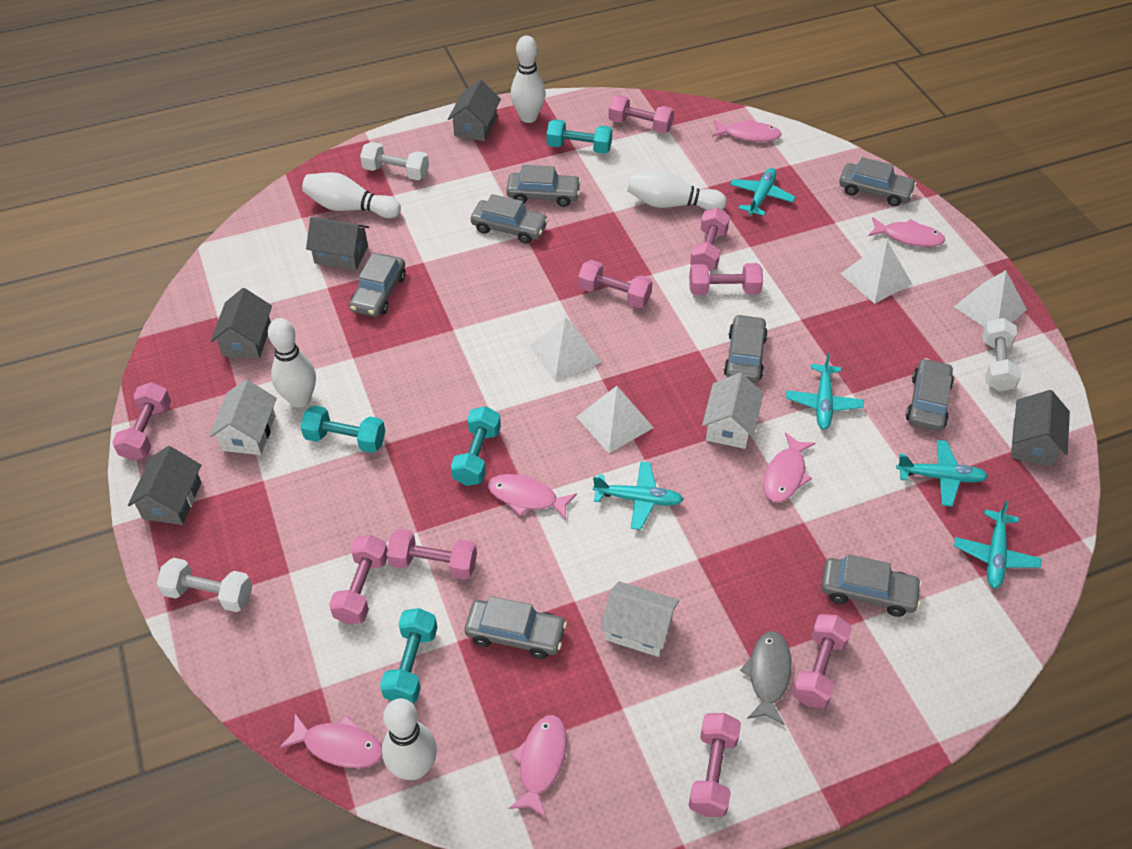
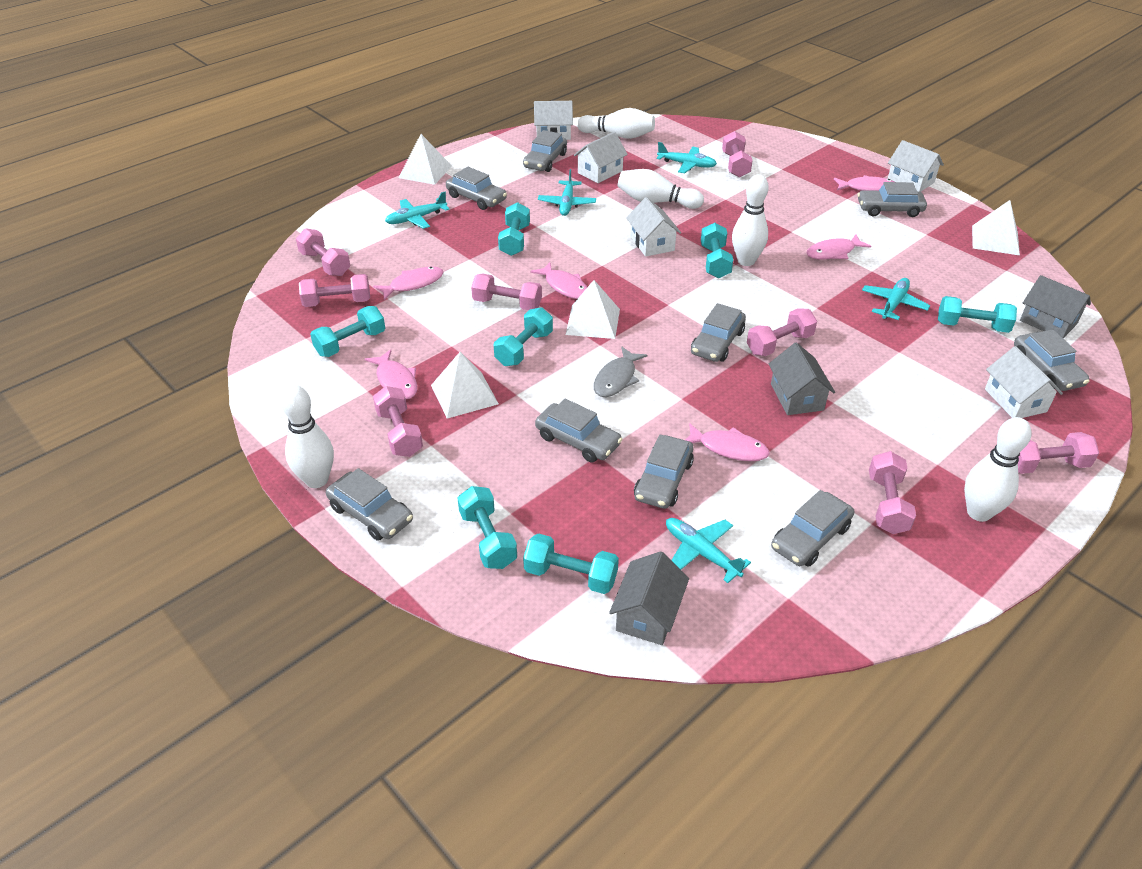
grey car: [349,253,406,317] [465,596,567,659] [471,194,548,244] [506,165,581,207] [724,314,768,383] [821,554,922,617] [839,157,916,206] [906,358,954,431] = 8 -> [326,468,413,541] [446,167,507,210] [523,130,567,172] [535,399,622,463] [634,435,694,509] [691,303,746,362] [771,490,854,567] [858,182,927,217] [1014,330,1090,391] = 9
grey house: [128,446,202,525] [211,288,272,359] [306,217,369,270] [448,80,501,141] [1011,390,1070,467] = 5 -> [609,551,689,645] [769,343,835,415] [1020,275,1091,338] = 3
pink dumbbell: [112,382,171,461] [329,535,387,624] [386,529,477,580] [578,260,653,308] [608,95,674,134] [689,263,763,295] [689,713,741,817] [690,208,730,271] [792,614,852,708] = 9 -> [296,228,350,276] [299,274,370,307] [373,386,423,457] [471,274,542,310] [722,131,753,178] [747,308,817,356] [869,451,916,534] [1018,432,1099,474] = 8
turquoise dumbbell: [301,405,385,453] [380,608,438,703] [451,406,501,486] [546,119,612,154] = 4 -> [310,306,385,357] [457,486,517,569] [494,307,553,366] [498,202,530,256] [523,534,619,594] [701,223,733,278] [938,296,1017,333] = 7
white dumbbell: [157,558,252,612] [360,142,429,180] [982,318,1021,392] = 3 -> none = 0
white house: [209,379,277,455] [600,581,679,657] [702,373,763,449] = 3 -> [534,101,573,140] [574,132,628,183] [626,197,681,257] [888,140,944,192] [985,346,1063,418] = 5

